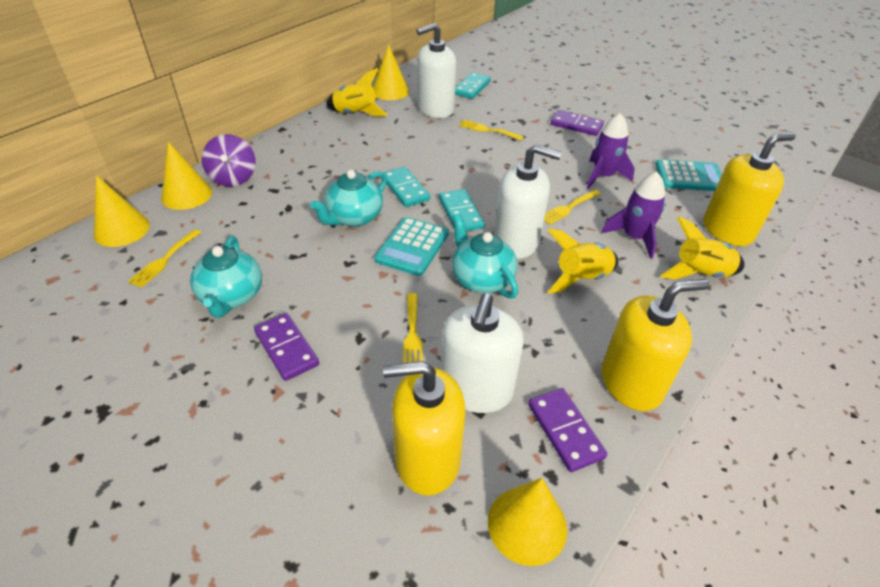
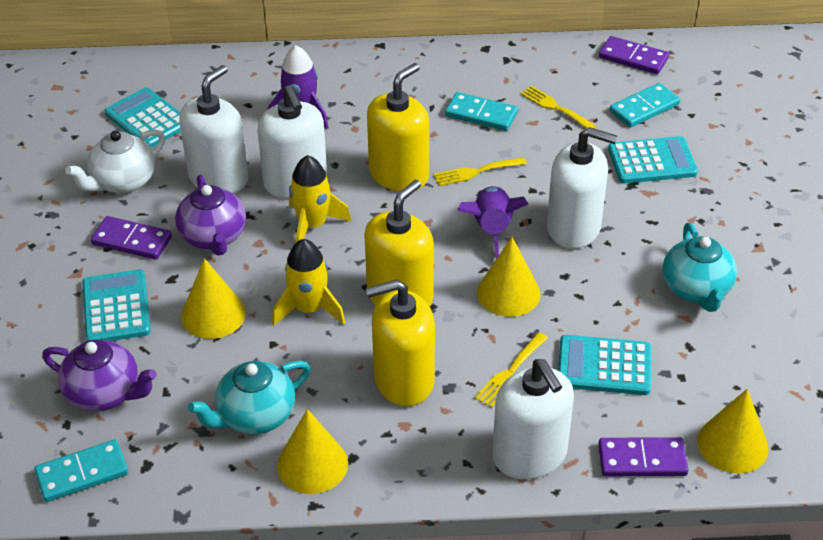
purple spinning top: [202,134,256,187] = 1 -> none = 0
purple teapot: none = 0 -> [42,340,157,412] [175,174,246,256] = 2
turquoise calculator: [374,217,449,276] [655,159,722,191] = 2 -> [82,269,151,341] [105,88,181,148] [558,335,651,395] [608,136,698,184] = 4
turquoise teapot: [190,236,262,318] [310,170,387,227] [452,213,518,299] = 3 -> [188,361,311,434] [663,223,737,312] = 2
white soap dispenser: [416,23,456,118] [441,293,524,413] [494,144,562,259] = 3 -> [179,65,249,193] [257,85,327,199] [492,359,574,479] [547,127,617,249] = 4
white teapot: none = 0 -> [65,129,165,193] = 1
yellow fork: [128,229,202,288] [403,293,423,363] [459,120,524,140] [544,190,601,225] = 4 -> [434,157,527,186] [475,332,548,408] [520,86,597,129] = 3
yellow rocket: [326,68,388,117] [548,229,619,294] [660,216,745,279] = 3 -> [272,239,345,326] [289,155,351,242] = 2

